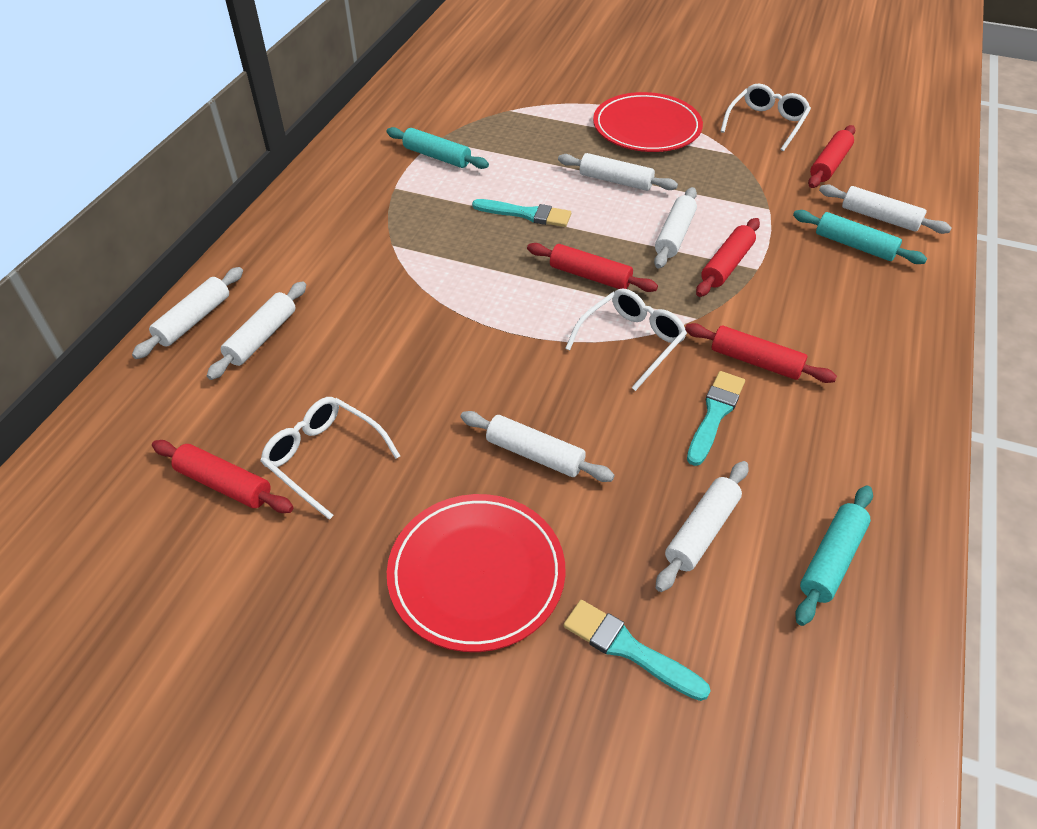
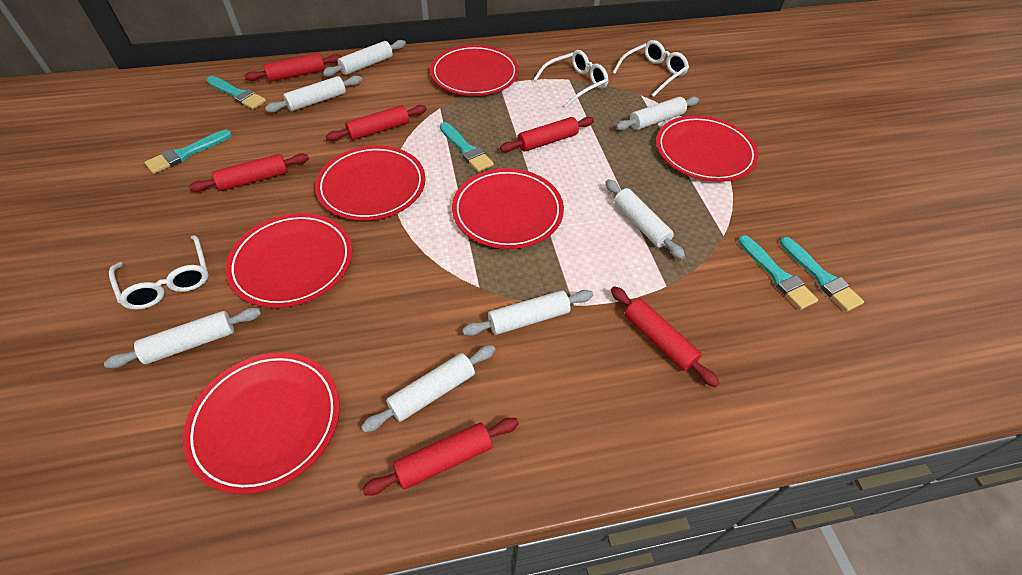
red plate: [387,494,566,652] [593,92,703,152] = 2 -> [183,352,340,495] [226,213,352,308] [315,145,425,221] [430,45,519,96] [452,168,564,249] [656,116,759,182] = 6
red rolling pin: [152,440,294,513] [527,243,658,292] [685,323,837,383] [696,218,760,297] [808,125,856,188] = 5 -> [189,153,309,192] [244,53,342,82] [326,105,427,141] [362,418,519,496] [500,117,594,152] [611,286,719,387] = 6
turquoise brush: [472,199,571,227] [564,600,710,701] [687,371,745,466] = 3 -> [144,130,232,174] [207,76,266,109] [440,122,494,172] [738,235,818,310] [780,237,864,312] = 5
turquoise rolling pin: [386,127,489,169] [793,210,927,264] [795,486,873,626] = 3 -> none = 0

